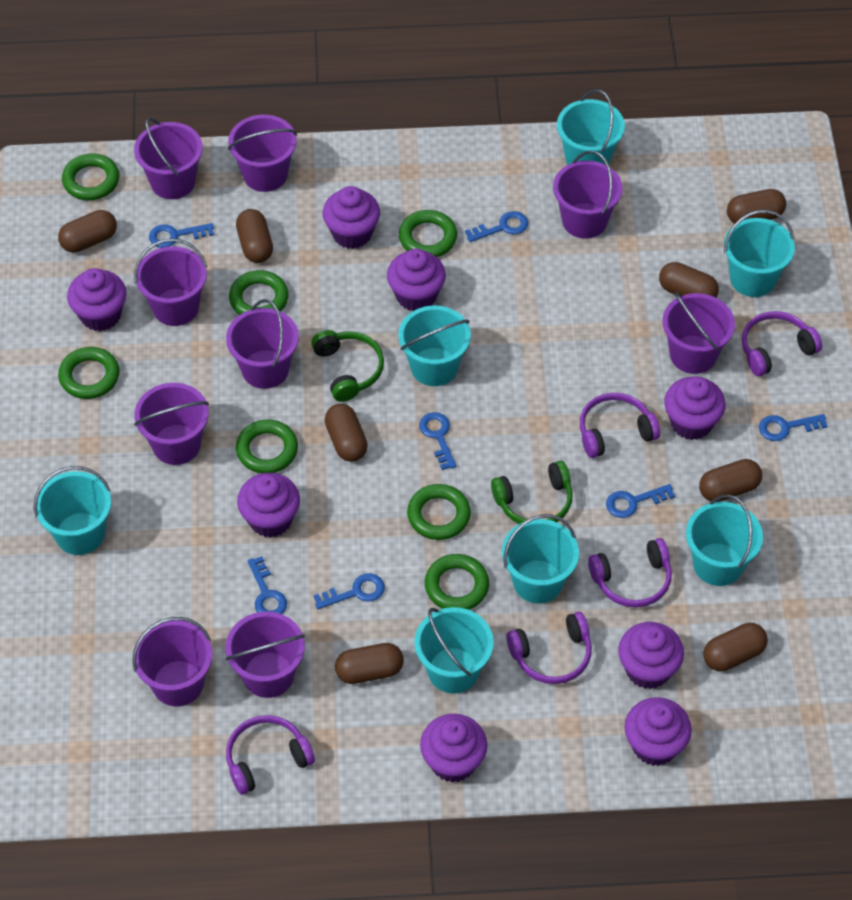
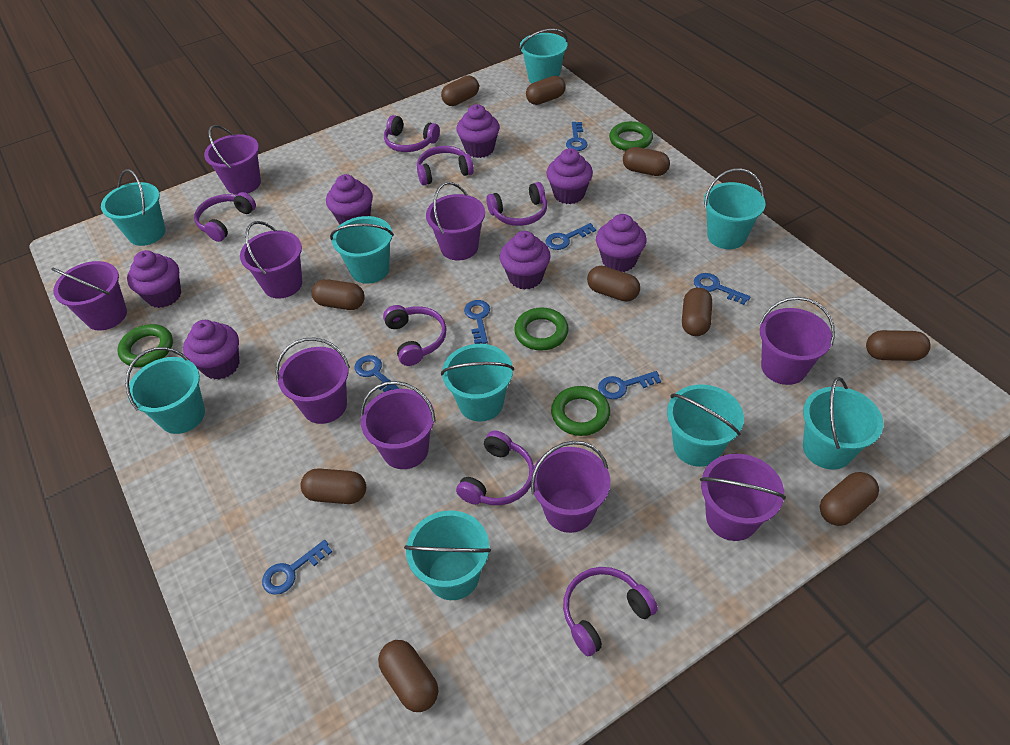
brown capsule: [58,210,117,253] [236,209,273,263] [324,404,368,462] [335,643,404,684] [659,262,719,297] [699,459,762,502] [703,623,768,672] [727,189,786,224] = 8 -> [300,468,366,504] [312,279,365,310] [378,640,438,712] [441,75,479,106] [526,76,566,105] [587,266,640,302] [623,147,670,176] [682,288,712,336] [820,472,879,526] [866,330,931,361] = 10
green headphones: [311,330,384,402] [491,461,573,524] = 2 -> none = 0
green ring: [58,347,119,399] [62,153,119,200] [229,270,289,315] [236,420,298,473] [399,210,457,257] [407,484,471,540] [425,554,489,610] = 7 -> [118,324,173,367] [514,307,569,351] [551,386,610,436] [609,121,653,151] = 4
purple cupcake: [67,268,127,331] [237,473,300,538] [322,186,380,249] [387,249,446,311] [420,714,487,783] [618,622,684,689] [624,697,692,766] [664,377,726,440] = 8 -> [127,250,181,308] [183,320,240,380] [326,174,373,225] [457,104,500,158] [500,231,551,289] [546,148,593,204] [596,214,646,272] = 7
purple headphones: [226,715,315,795] [506,612,592,684] [580,393,660,458] [588,538,672,607] [742,311,822,376] = 5 -> [194,192,256,242] [383,305,447,366] [384,115,440,152] [417,146,474,185] [456,430,534,505] [486,182,547,226] [563,567,658,656] = 7
turquoise bucket: [34,466,111,555] [398,306,471,386] [414,607,494,693] [502,514,579,604] [557,89,625,165] [686,495,763,586] [724,210,795,297] = 7 -> [101,169,166,246] [125,347,205,434] [330,216,394,284] [404,510,491,600] [441,344,514,421] [520,29,568,84] [667,384,744,467] [704,168,766,249] [803,377,883,470] = 9

